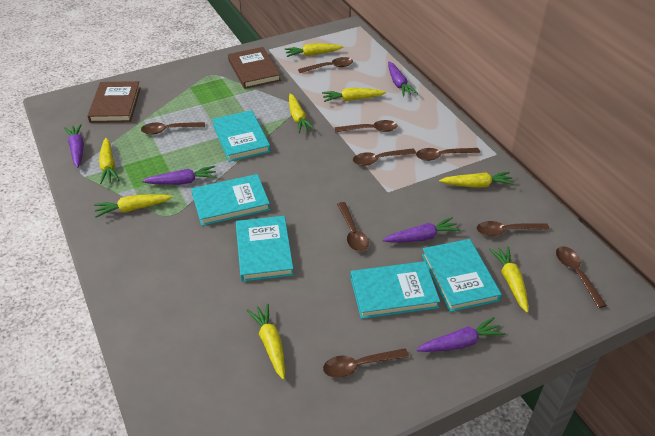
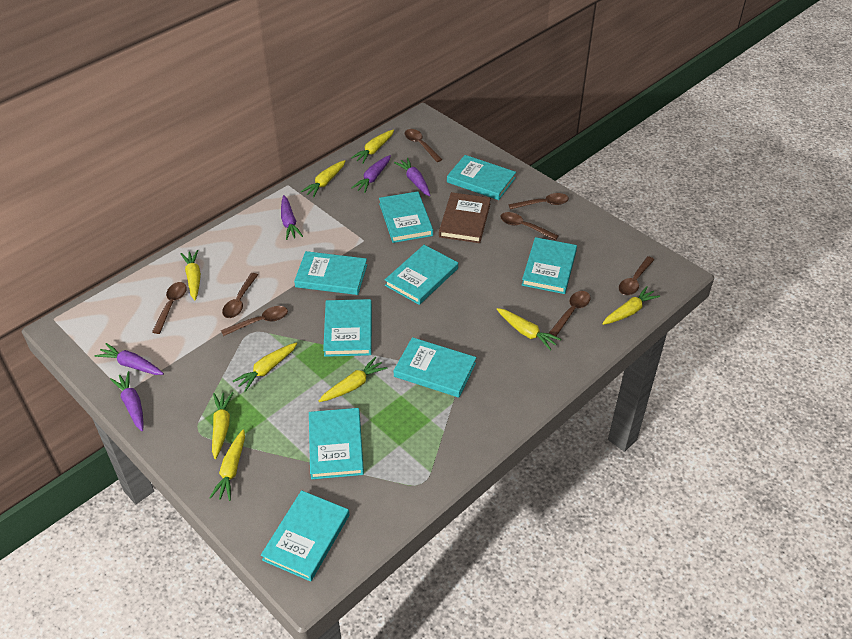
brown book: [87,81,141,123] [228,47,281,89] = 2 -> [439,192,491,243] = 1
brown spoon: [141,122,205,134] [298,57,353,73] [323,348,409,378] [335,120,398,133] [337,202,369,251] [353,148,416,166] [416,148,480,161] [477,221,550,236] [556,246,607,308] = 9 -> [152,282,187,334] [221,306,288,336] [222,273,258,318] [405,129,443,162] [500,212,558,241] [508,193,569,209] [549,291,591,336] [619,256,654,295] = 8
turquoise book: [191,174,270,226] [212,110,271,162] [236,216,294,282] [350,261,440,319] [422,239,502,312] = 5 -> [261,490,349,581] [294,251,367,295] [309,408,364,479] [323,299,372,357] [379,191,433,243] [385,245,458,305] [393,337,477,397] [447,155,516,200] [522,237,577,294] = 9
yellow carrot: [94,194,172,217] [99,138,119,184] [247,304,285,380] [285,43,343,57] [289,94,315,133] [322,88,386,102] [439,172,514,188] [489,246,528,313] = 8 -> [180,250,201,300] [209,429,245,501] [212,392,233,459] [233,342,297,392] [301,160,345,198] [319,357,387,402] [351,129,394,164] [497,308,561,351] [602,286,660,325] = 9

